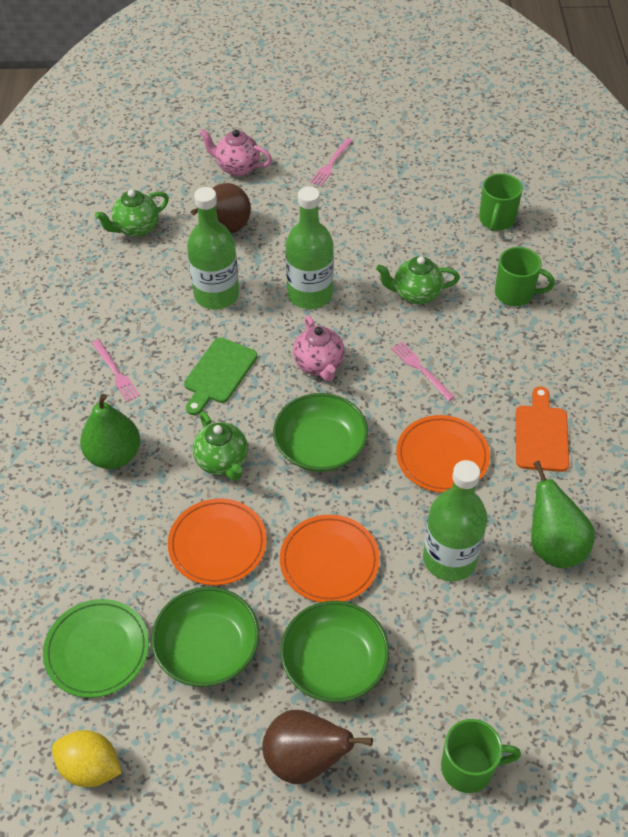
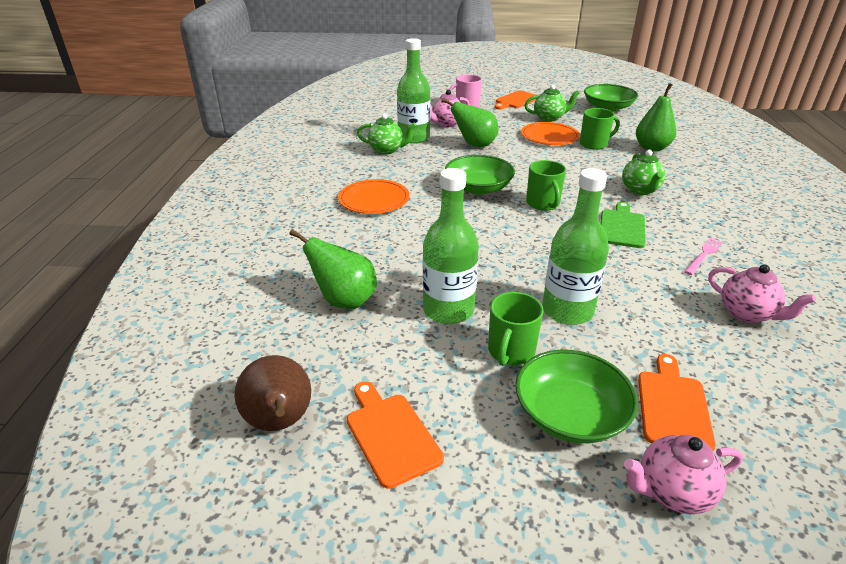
brown pear: [191,183,251,234] [262,710,373,784] = 2 -> [234,355,311,431] = 1
green pear: [80,394,140,469] [531,461,595,568] = 2 -> [290,229,377,309] [441,98,498,147] [636,83,676,152] = 3
green plate: [43,599,149,698] = 1 -> none = 0
orange cutting board: [516,386,569,472] = 1 -> [347,381,444,489] [495,90,539,109] [638,354,716,451] = 3
orange plate: [168,499,267,585] [280,515,380,603] [396,415,490,493] = 3 -> [338,179,409,214] [521,122,580,145] = 2
pink fork: [92,339,140,402] [310,138,353,186] [391,342,455,401] = 3 -> [684,237,724,275] = 1
pink mug: none = 0 -> [449,74,482,107] = 1
pink teapot: [199,129,272,176] [293,316,345,381] = 2 -> [430,90,470,127] [624,435,743,514] [708,264,816,323] = 3
yellow lemon: [52,730,122,787] = 1 -> none = 0

